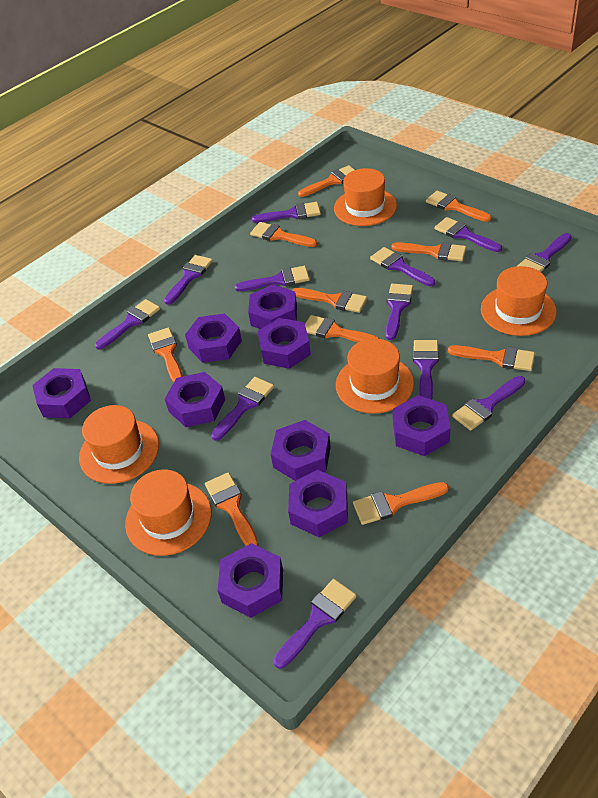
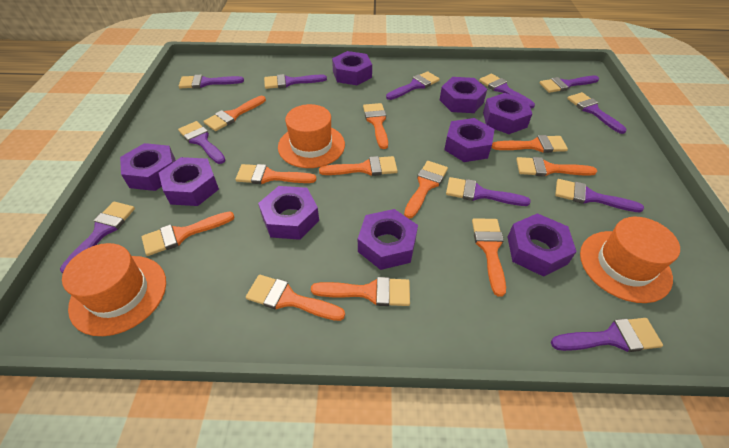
orange brush: [148,327,183,383] [205,472,259,546] [250,222,317,247] [292,288,367,313] [298,165,355,197] [305,315,380,343] [353,482,449,525] [391,242,467,261] [426,191,492,222] [448,345,535,371] = 10 -> [142,211,234,256] [204,96,266,131] [235,164,316,184] [246,275,345,321] [311,277,410,306] [319,156,398,176] [363,103,388,149] [404,161,448,218] [472,218,506,297] [492,135,568,153] [516,157,597,177] = 11
orange hat: [79,405,159,484] [125,469,212,556] [334,168,397,226] [336,338,414,414] [481,266,557,336] = 5 -> [62,243,166,336] [278,104,345,168] [580,217,680,303] = 3
purple brush: [95,299,160,349] [164,255,213,305] [211,377,274,441] [235,266,310,291] [252,202,321,223] [274,579,357,668] [370,247,435,286] [385,284,413,340] [413,340,439,400] [434,217,502,252] [452,376,525,431] [517,233,572,272] = 12 -> [60,202,135,273] [178,121,226,164] [179,74,244,88] [264,74,327,89] [386,71,440,100] [446,177,531,206] [479,74,535,108] [540,76,599,93] [551,318,663,352] [555,179,644,212] [567,92,627,134] = 11

